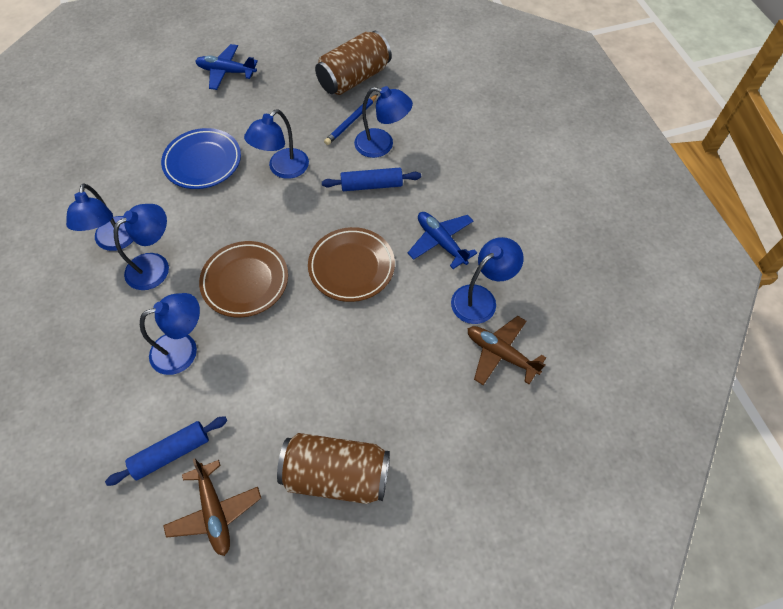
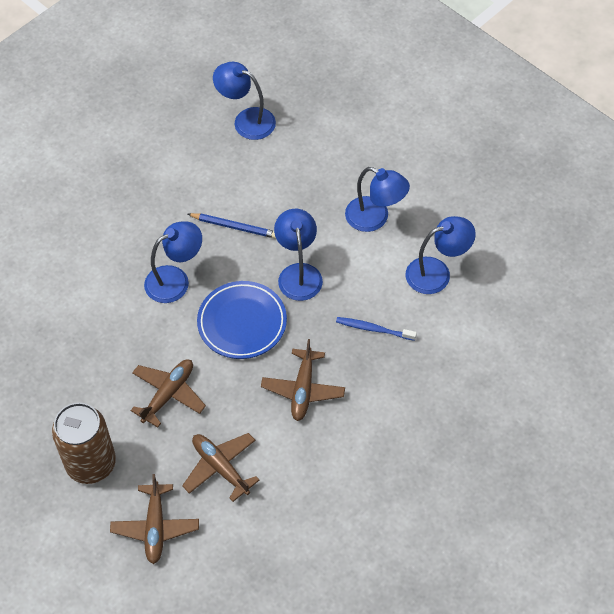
blue lamp: [66,183,133,251] [113,204,169,290] [140,293,200,375] [244,109,309,179] [354,86,413,158] [451,237,524,324] = 6 -> [144,221,202,303] [213,62,276,140] [274,209,323,301] [345,167,410,232] [406,216,476,294] = 5
blue plane: [195,44,258,90] [408,212,477,269] = 2 -> none = 0
blue rolling pin: [105,416,227,486] [322,168,421,191] = 2 -> none = 0
blue toothbrush: none = 0 -> [336,317,417,341] = 1
brown can: [277,433,390,504] [315,31,391,95] = 2 -> [52,402,116,484] = 1
brown plane: [163,458,261,556] [468,316,546,385] = 2 -> [110,474,199,564] [131,359,206,427] [182,433,259,502] [261,339,345,421] = 4
brown plate: [199,241,288,318] [308,227,395,302] = 2 -> none = 0

